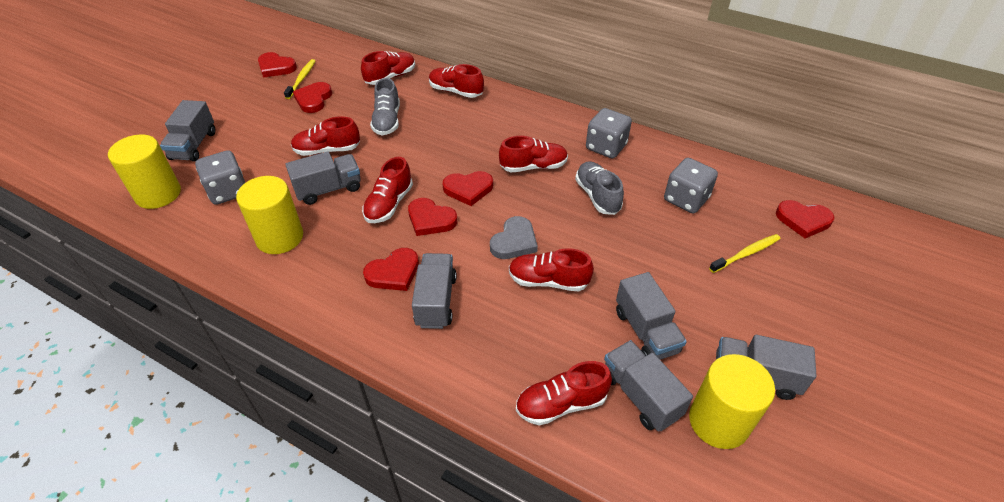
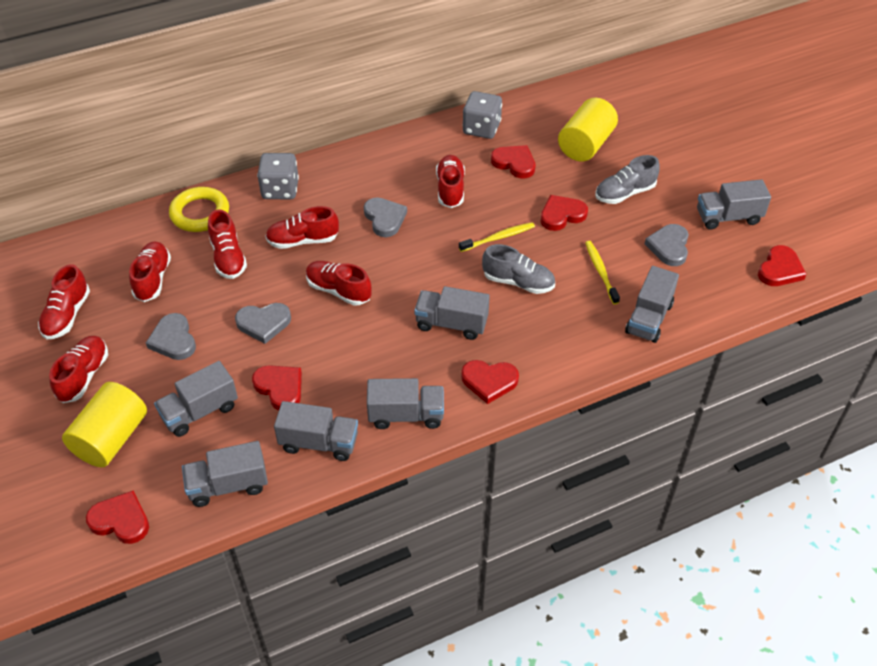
grey dice: [195,150,245,205] [586,108,632,158] [664,158,718,213] = 3 -> [257,153,299,199] [463,91,502,139] = 2
grey heart: [490,216,538,259] = 1 -> [146,313,196,360] [235,303,291,344] [364,197,407,237] [645,224,689,266] = 4
grey truck: [160,100,216,162] [285,151,361,205] [412,253,457,329] [604,340,693,432] [616,272,687,360] [716,335,817,400] = 6 -> [154,361,238,437] [182,441,268,507] [274,401,358,461] [367,378,444,429] [414,286,490,340] [625,266,679,343] [697,179,771,230] = 7
yellow cylinder: [108,134,181,209] [236,176,303,254] [689,354,775,449] = 3 -> [62,382,147,468] [558,98,618,161] = 2
yellow ring: none = 0 -> [169,187,229,232] = 1

